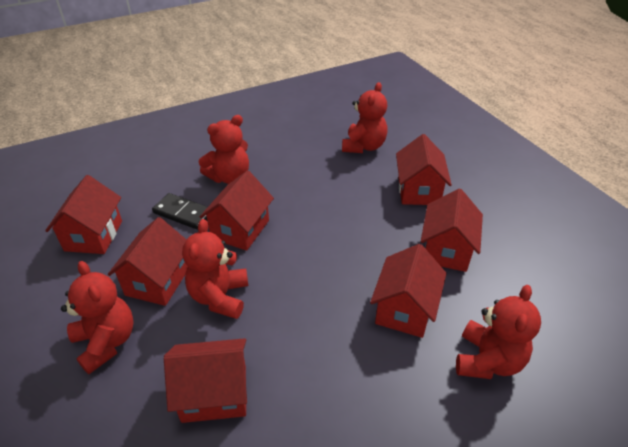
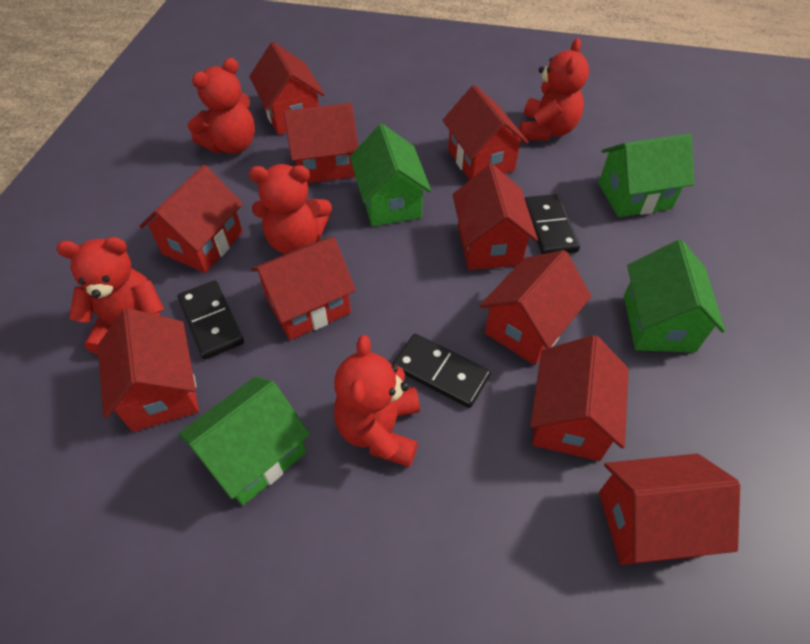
black domino: [152,193,207,230] = 1 -> [177,280,244,359] [393,334,491,408] [525,194,580,254] = 3
green house: none = 0 -> [178,377,310,506] [350,124,431,226] [599,134,694,217] [624,240,725,353] = 4
red house: [45,175,122,254] [108,217,188,306] [164,338,247,423] [200,170,274,251] [370,244,447,338] [396,134,452,205] [421,189,483,272] = 7 -> [98,308,199,432] [139,165,243,273] [249,42,325,135] [251,237,356,340] [284,103,358,183] [443,85,529,180] [453,164,538,270] [480,250,591,365] [530,335,629,461] [599,454,740,565] = 10

